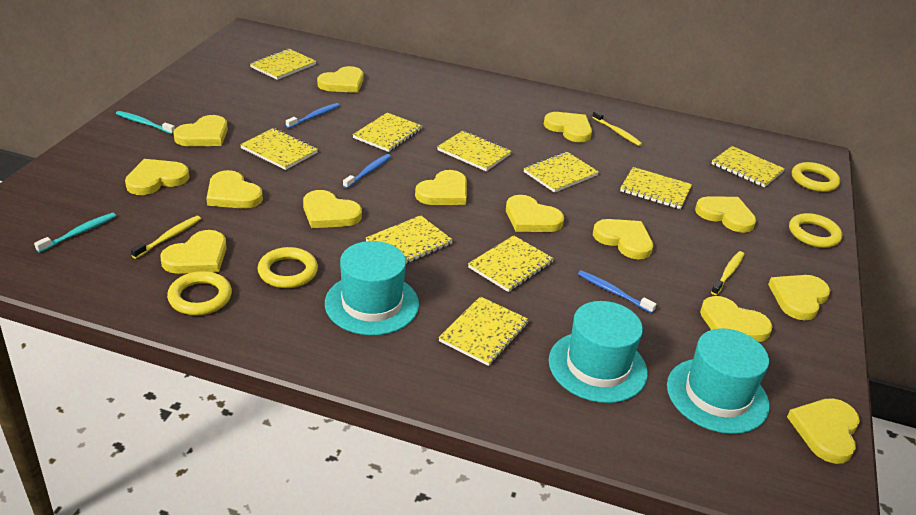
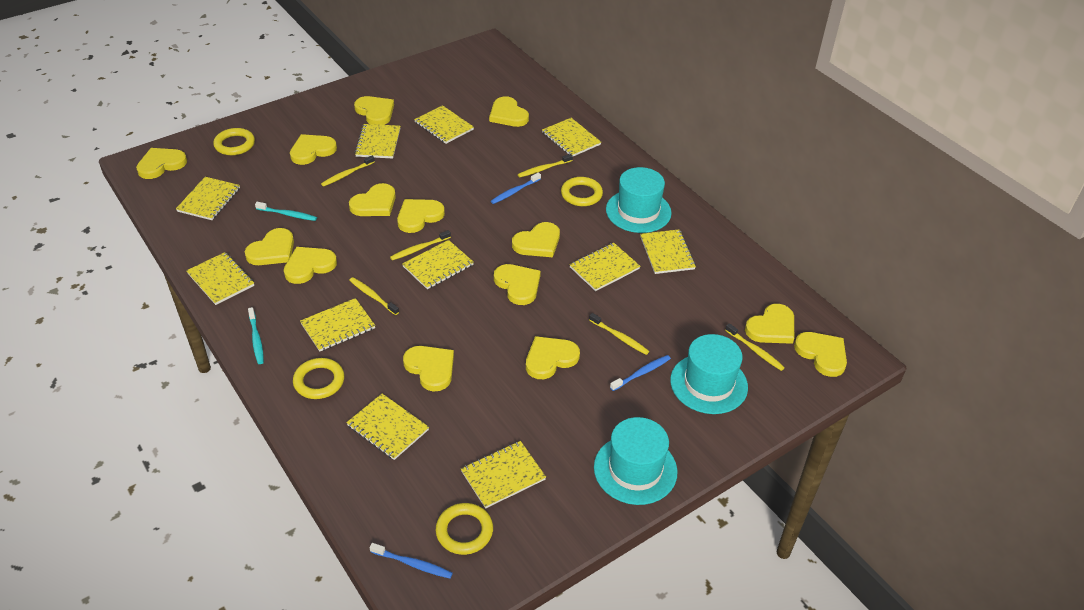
yellow notebook: [240,128,318,170] [250,49,316,80] [353,113,422,152] [366,215,453,264] [437,131,511,171] [438,296,529,366] [468,235,554,292] [524,152,599,193] [620,167,692,209] [712,146,785,187] = 10 -> [176,177,240,220] [186,252,254,305] [300,298,375,352] [346,394,429,460] [354,124,401,158] [402,240,474,289] [414,105,474,144] [461,441,546,509] [542,118,601,156] [569,243,640,291] [640,229,696,274] = 11
yellow toothbrush: [131,216,201,259] [592,111,642,146] [711,251,744,295] = 3 -> [321,155,375,187] [349,277,399,315] [390,230,451,260] [518,154,573,178] [589,313,649,355] [725,323,785,371] = 6

